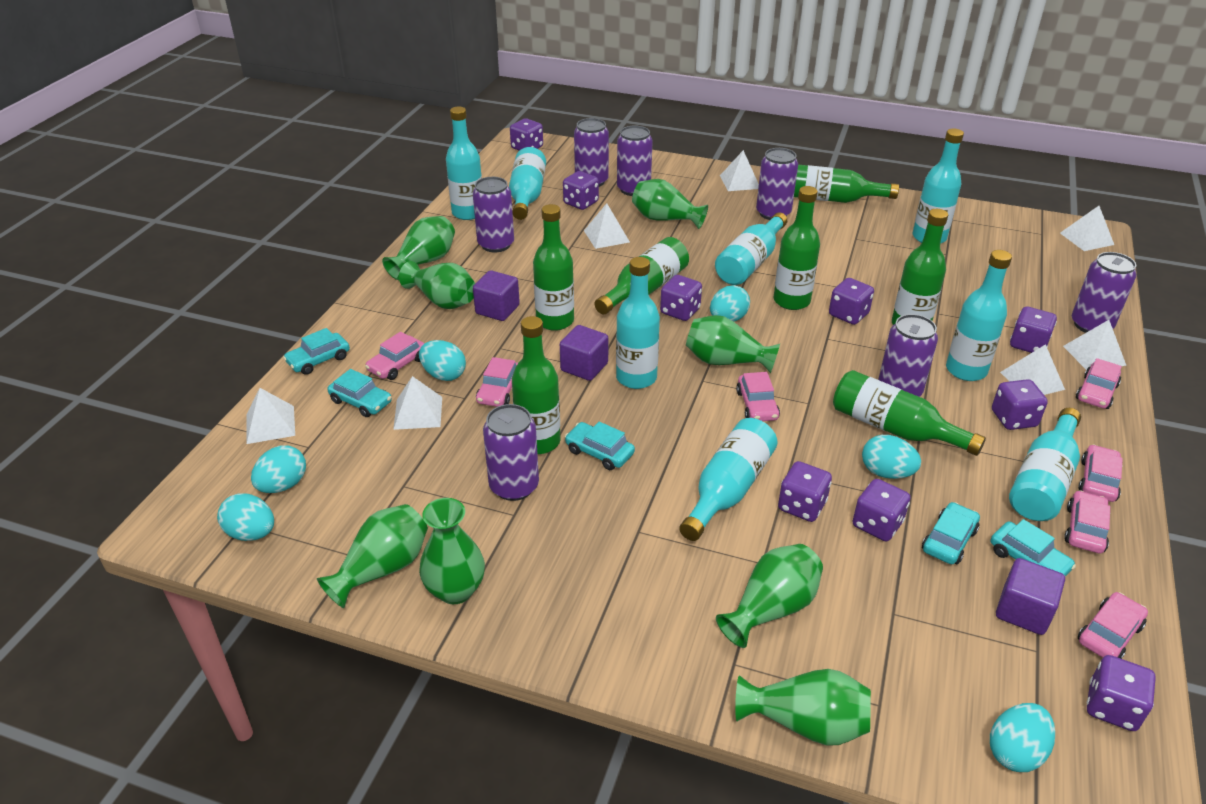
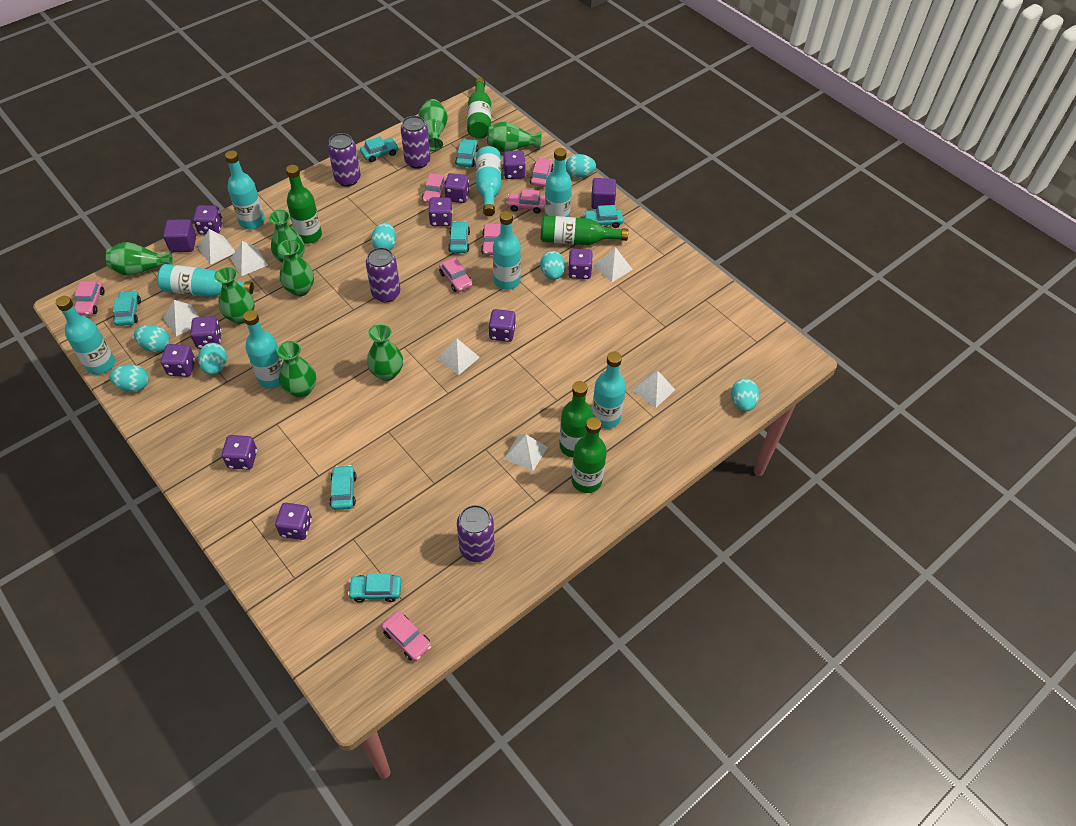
green bottle: [512,316,561,454] [533,204,574,331] [594,237,689,315] [773,186,820,310] [794,165,899,203] [833,370,986,456] [892,209,948,325] = 7 -> [286,165,322,244] [467,78,491,139] [540,215,628,245] [559,381,593,458] [571,417,607,493] = 5
purple can: [473,177,514,252] [483,404,539,501] [574,118,609,187] [617,125,653,196] [756,148,798,220] [878,314,938,397] [1072,252,1136,333] = 7 -> [328,133,361,187] [366,247,401,303] [401,116,431,169] [457,505,495,562] = 4
purple cube: [473,270,520,321] [560,325,608,381] [996,558,1065,635] = 3 -> [163,219,196,252] [591,178,616,209] = 2
purple dice: [510,118,543,151] [563,171,599,210] [660,275,702,321] [778,461,832,522] [829,278,874,325] [852,479,910,541] [992,379,1048,430] [1010,307,1057,353] [1087,655,1156,731] = 9 -> [161,344,195,377] [190,316,221,349] [193,205,223,235] [222,435,257,470] [275,503,312,540] [428,197,453,226] [444,173,469,203] [488,309,516,342] [503,151,526,179] [568,249,593,279] = 10
turquoise car: [283,328,350,375] [327,369,392,417] [565,422,635,470] [922,502,980,564] [990,519,1076,577] = 5 -> [113,290,141,326] [329,465,356,510] [348,573,401,603] [360,136,399,162] [448,221,470,253] [455,139,478,167] [583,205,623,228] = 7
turquoise egg: [217,493,274,541] [251,445,306,493] [419,340,466,381] [710,285,750,322] [862,435,921,479] [990,703,1055,772] = 6 -> [109,364,149,392] [134,325,170,352] [198,343,227,375] [371,222,396,251] [540,251,565,280] [565,154,596,177] [731,378,759,411] = 7

